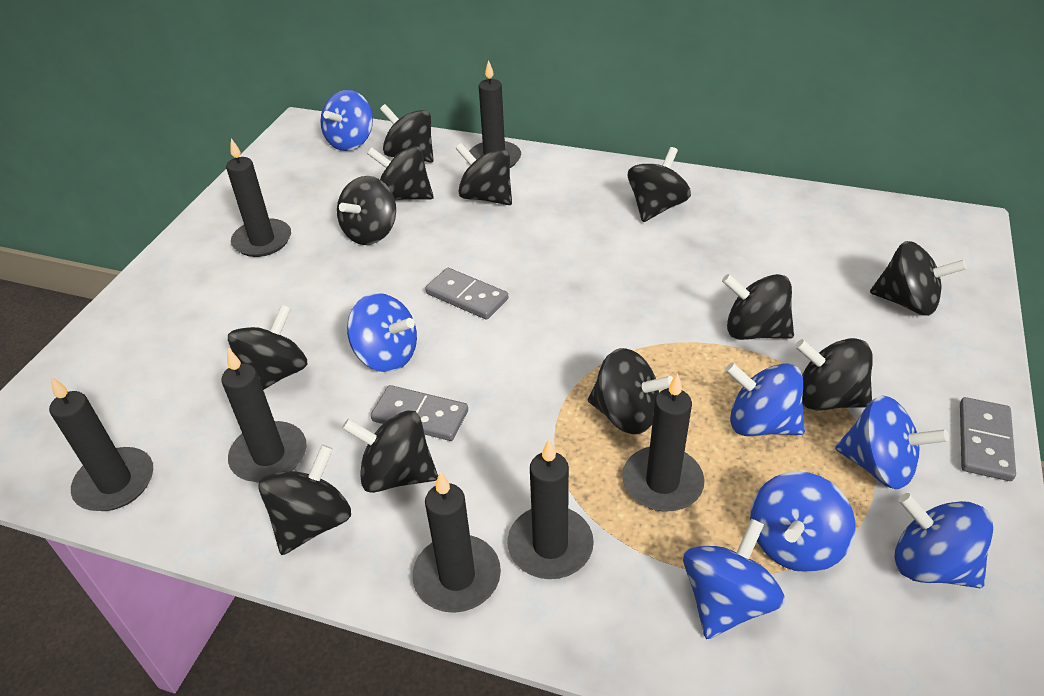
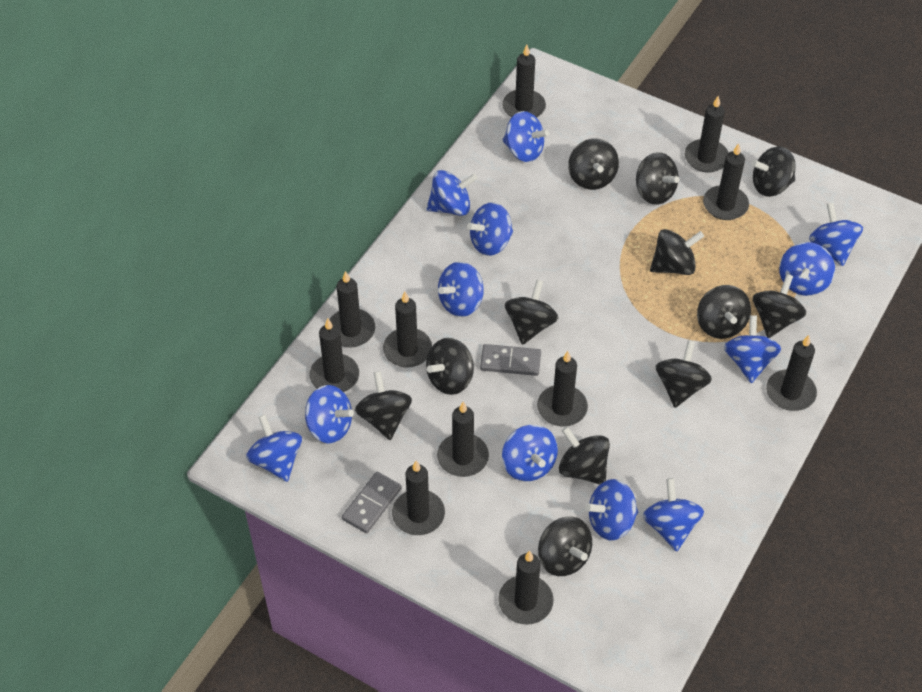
black candle: [49,377,153,511] [221,348,307,483] [226,138,291,257] [412,472,501,613] [469,60,521,168] [507,439,594,579] [622,373,704,512] = 7 -> [310,319,359,392] [329,271,375,348] [383,292,432,368] [392,461,445,535] [437,402,489,477] [498,551,554,625] [502,45,546,117] [537,351,588,427] [685,96,729,173] [703,143,749,220] [766,335,817,411] = 11
blue spinning top: [320,90,373,151] [347,293,417,372] [683,518,785,639] [725,362,805,436] [750,471,856,572] [835,395,949,489] [895,493,993,588] = 7 -> [246,415,302,482] [305,385,354,443] [426,170,477,216] [438,262,484,317] [467,202,513,256] [502,425,558,481] [503,111,549,162] [585,479,638,540] [643,478,704,551] [724,315,781,383] [779,242,835,296] [809,203,863,266] = 12
grey domino: [371,385,468,441] [425,268,508,320] [960,397,1016,481] = 3 -> [342,472,401,533] [480,344,541,376] = 2

